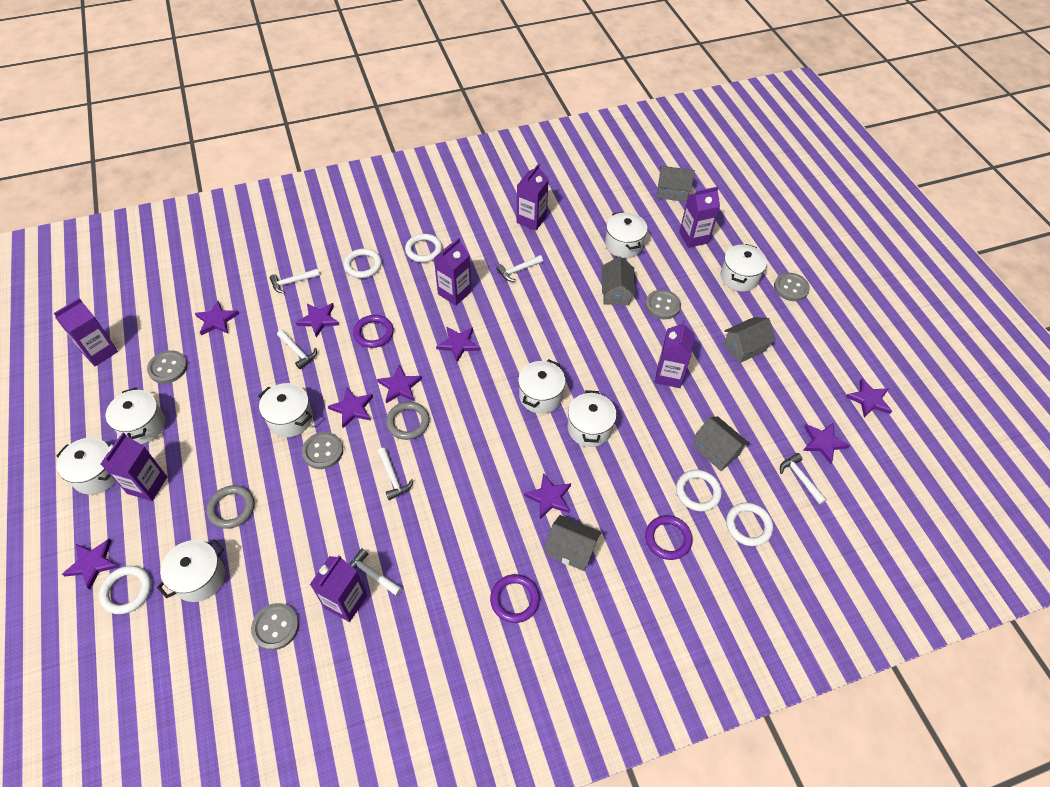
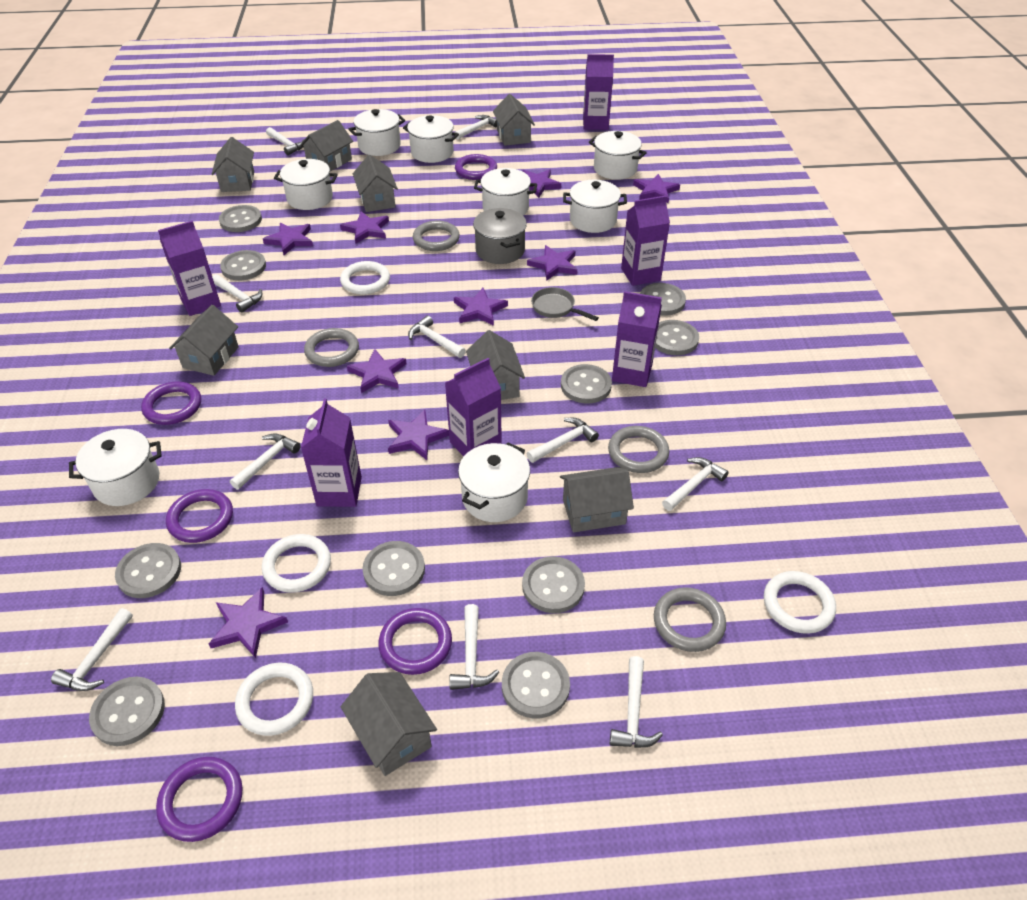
grey button: [147,350,188,384] [251,603,299,650] [302,432,343,469] [645,290,681,319] [774,273,810,301] = 5 -> [89,677,165,746] [115,543,181,598] [219,205,262,232] [220,250,266,280] [362,541,425,596] [502,652,570,718] [522,556,585,613] [561,364,612,403] [640,283,686,316] [655,320,699,355] = 10
grey house: [544,515,601,571] [602,256,636,305] [657,166,695,202] [693,416,750,471] [724,317,776,363] = 5 -> [169,305,239,376] [212,137,254,192] [300,120,353,171] [341,672,437,776] [353,155,398,212] [466,330,525,400] [493,94,535,146] [560,467,634,532] = 8
grey pan: none = 0 -> [531,287,599,321] = 1
grey pot: none = 0 -> [473,208,527,264] = 1
grey ring: [206,485,255,529] [386,402,430,440] = 2 -> [304,328,359,367] [413,221,460,251] [608,426,669,473] [654,587,726,652] = 4
purple carton: [54,298,118,366] [101,432,167,501] [310,555,367,622] [434,238,472,306] [517,164,549,230] [655,320,695,388] [679,187,720,248] = 7 -> [158,221,221,316] [301,399,362,507] [445,358,502,456] [583,54,614,130] [612,291,662,387] [621,196,670,286] = 6
purple ring: [353,315,394,348] [490,574,540,623] [645,515,693,560] = 3 -> [141,382,201,425] [156,757,243,842] [166,489,233,543] [378,608,452,675] [455,154,497,180] = 5
white hammer: [270,269,320,294] [277,330,317,369] [349,548,402,596] [378,448,413,500] [496,255,543,282] [780,453,827,505] = 6 -> [51,608,133,691] [212,274,262,313] [230,433,301,490] [266,127,305,155] [408,315,466,358] [449,604,499,690] [454,115,497,140] [527,418,599,463] [610,656,663,748] [662,457,729,511] = 10
white ring: [99,566,152,614] [344,248,382,278] [405,234,442,263] [676,470,722,512] [726,502,773,546] = 5 -> [235,663,313,736] [262,534,331,593] [340,261,390,295] [764,571,836,634] = 4

